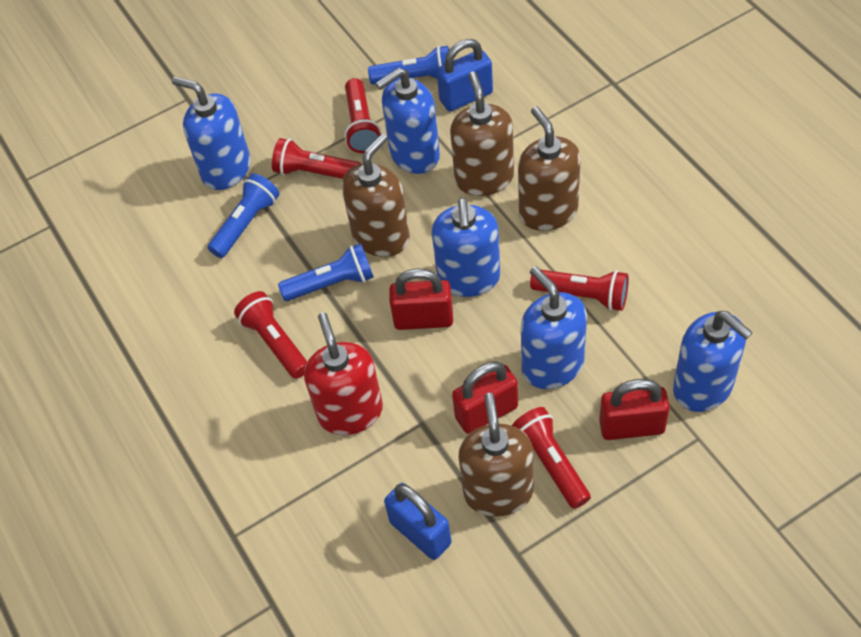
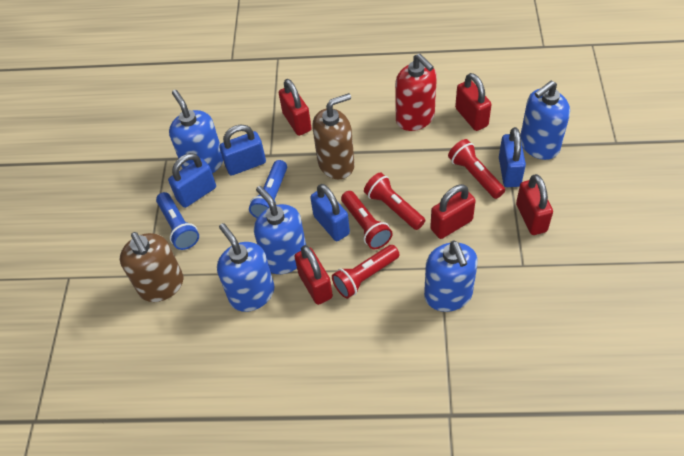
blue flashlight: [208,173,280,258] [278,243,374,301] [368,46,449,85] = 3 -> [156,192,199,250] [249,160,287,218] = 2
blue padlock: [384,483,452,560] [437,39,493,111] = 2 -> [168,153,216,208] [219,124,266,176] [310,184,350,241] [499,127,526,187] = 4
brown soap dispenser: [342,134,410,257] [450,71,514,196] [459,393,533,517] [518,106,581,231] = 4 -> [120,232,184,302] [312,93,355,179] = 2
red flashlight: [234,291,307,379] [272,138,361,179] [345,78,381,153] [512,407,591,509] [530,269,629,311] = 5 -> [332,245,400,299] [341,191,393,249] [364,172,425,230] [448,139,505,199] = 4
red padlock: [389,269,453,330] [452,361,518,434] [599,379,670,440] = 3 -> [279,79,312,136] [294,245,333,305] [430,184,476,239] [455,73,492,131] [516,174,553,235] = 5

